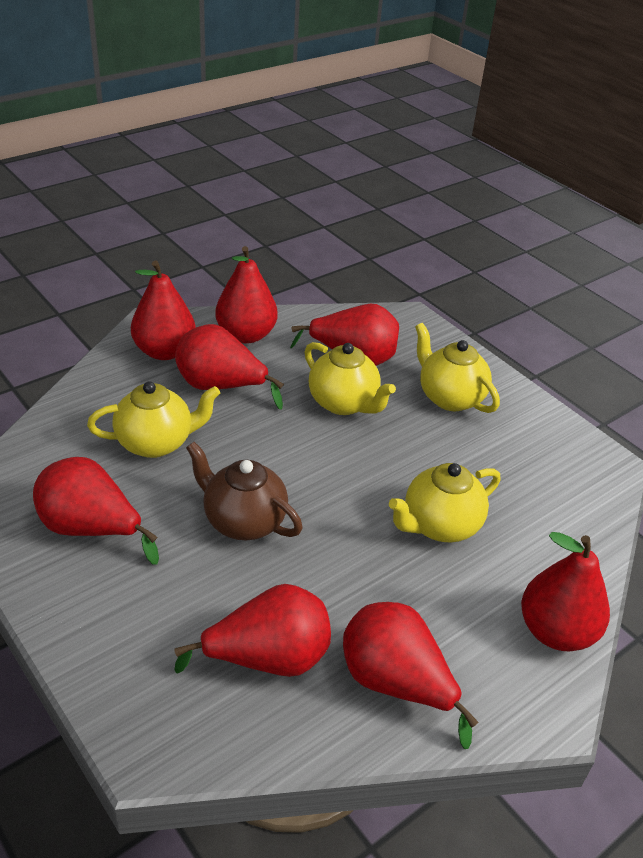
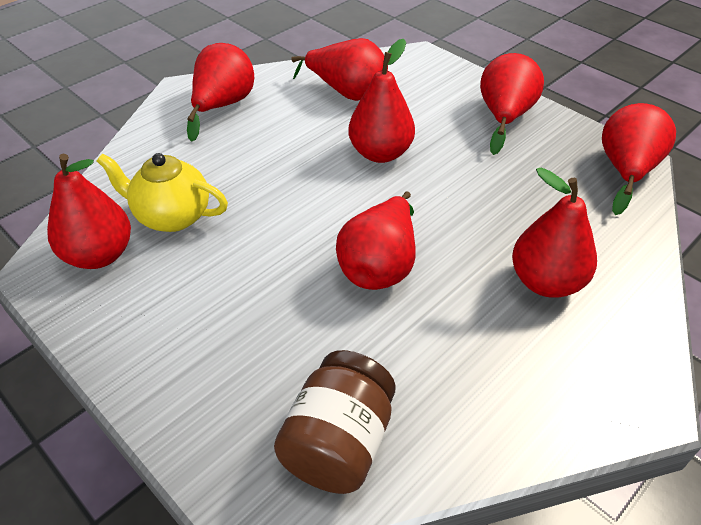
brown jar: none = 0 -> [274,350,396,494] = 1
brown teapot: [186,442,303,540] = 1 -> none = 0
yellow teapot: [87,381,220,458] [304,342,396,415] [389,463,501,542] [415,323,500,413] = 4 -> [97,153,228,232] = 1

